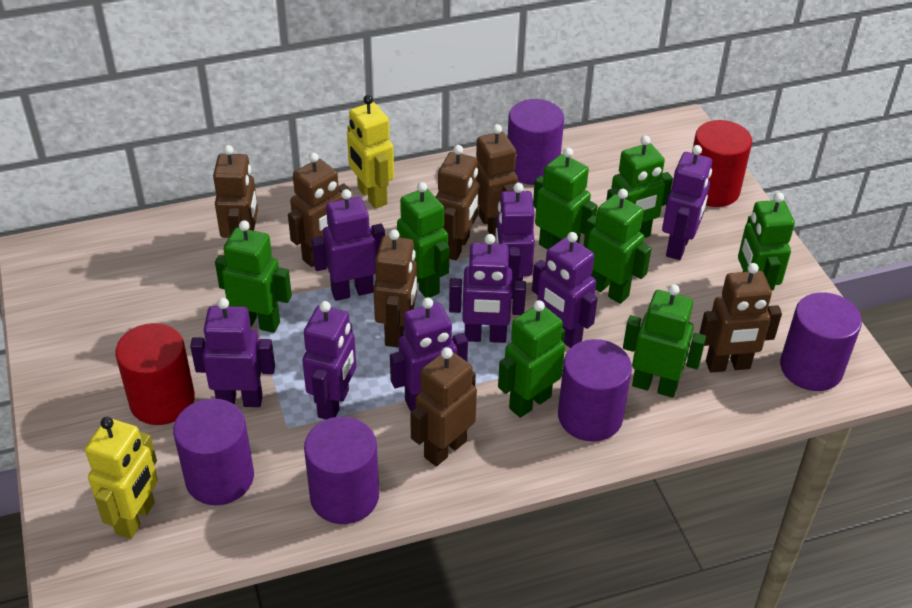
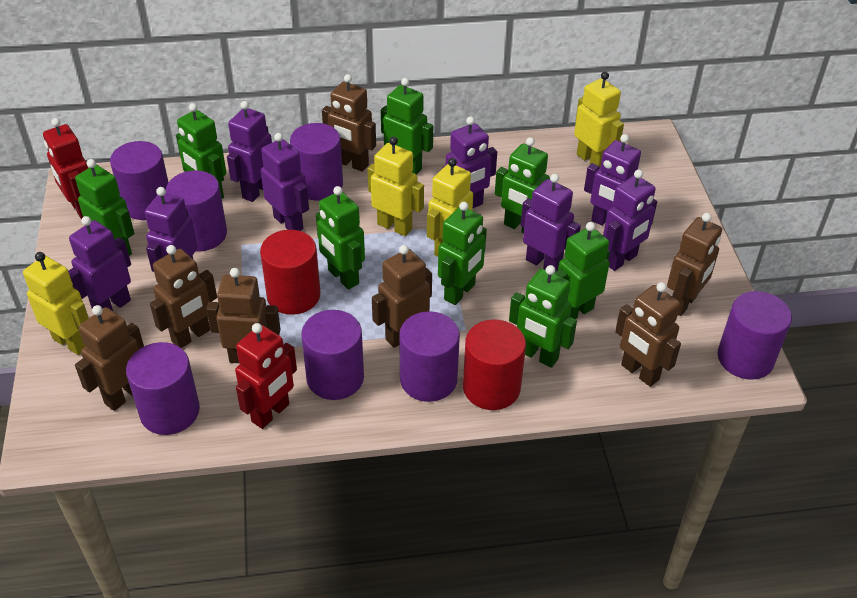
purple cylinder: [173,398,254,505] [304,417,379,524] [507,99,564,185] [558,339,632,442] [780,292,862,391] = 5 -> [110,141,168,220] [126,342,200,435] [166,170,227,252] [290,123,343,201] [301,310,364,400] [399,311,460,402] [717,291,792,380] = 7
red robot: none = 0 -> [43,118,88,220] [235,323,297,429] = 2
yellow robot: [85,417,158,539] [347,95,394,209] = 2 -> [23,252,89,355] [367,136,424,236] [427,158,473,257] [574,72,624,167] = 4

